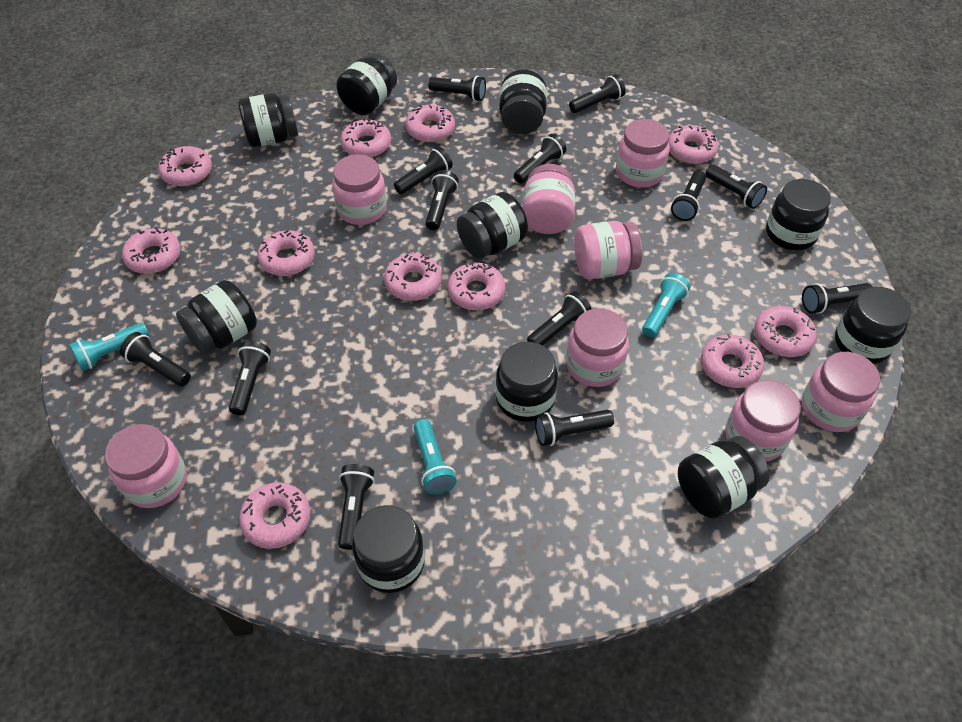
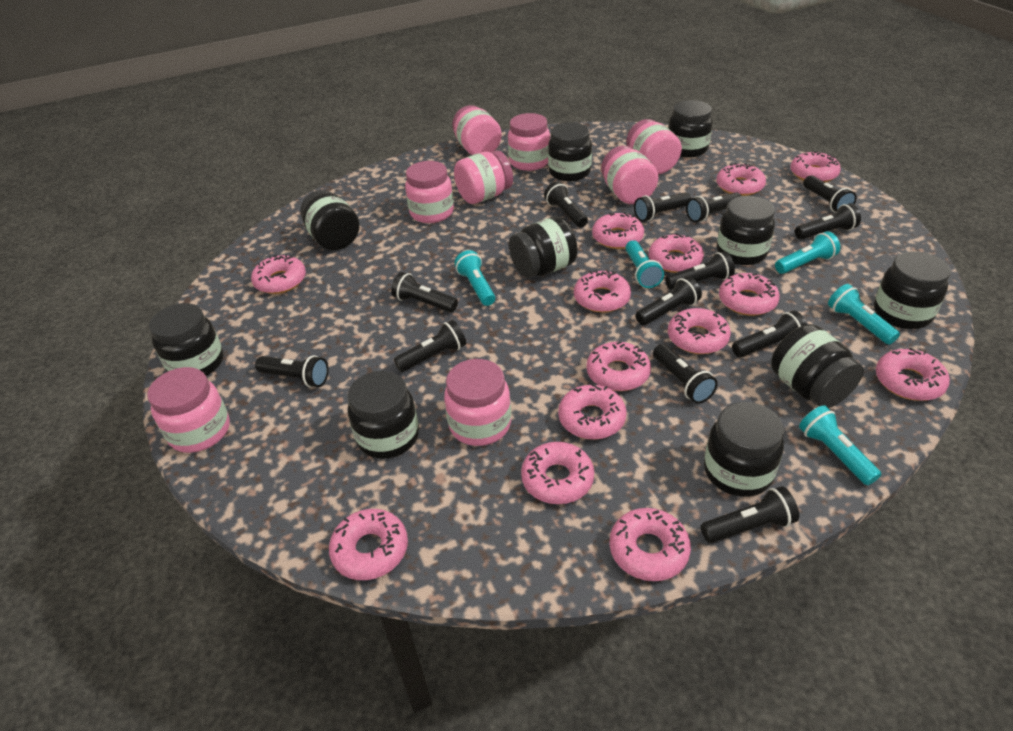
pink donut: [122,227,181,274] [158,146,212,186] [239,482,310,549] [257,230,315,276] [340,118,391,158] [384,254,442,301] [405,105,455,142] [447,262,505,310] [668,125,719,164] [701,334,764,388] [754,306,817,357] = 11 -> [251,255,306,294] [329,509,408,580] [521,442,594,504] [558,384,626,440] [574,270,631,313] [586,341,651,391] [592,212,644,249] [609,508,691,581] [649,233,704,273] [668,308,731,354] [716,163,766,196] [719,273,780,316] [790,151,841,182] [876,348,950,401] = 14
turquoise flashlight: [69,323,149,371] [414,419,457,495] [642,273,690,337] = 3 -> [454,250,495,306] [625,240,664,288] [775,231,840,274] [799,405,881,485] [828,284,900,344] = 5

